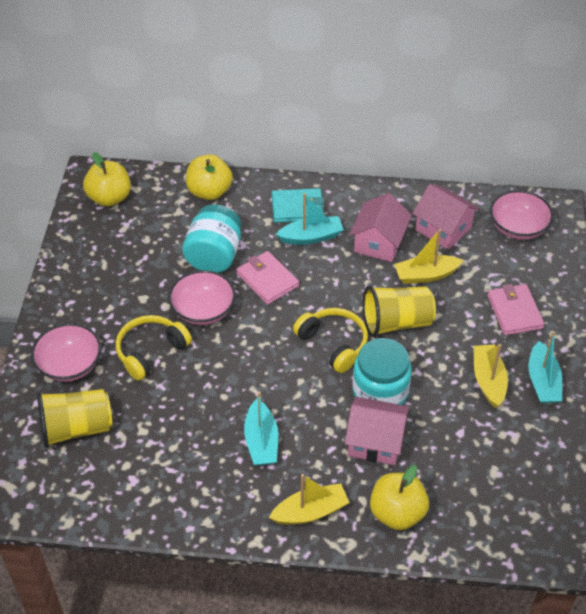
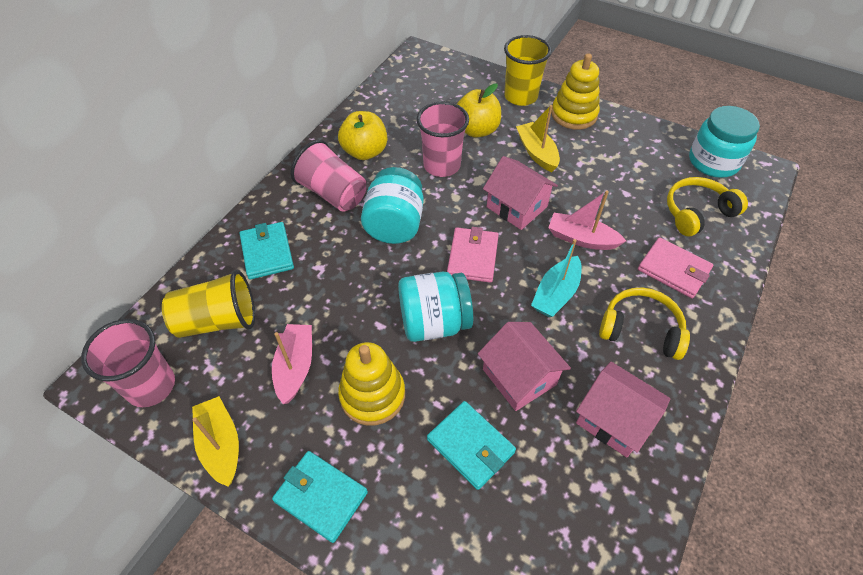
pink boat: none = 0 -> [272,324,312,404] [548,191,626,250] = 2
pink bowl: [31,323,101,382] [169,270,235,325] [490,190,553,240] = 3 -> none = 0
pink cup: none = 0 -> [81,319,175,407] [291,140,366,212] [417,101,469,177] = 3
turquoise boat: [244,392,278,466] [276,193,344,245] [528,331,562,404] = 3 -> [531,239,582,317] = 1
turquoise jar: [182,204,241,273] [353,338,412,405] = 2 -> [361,167,424,244] [398,272,473,342] [689,106,760,178] = 3
turquoise wallet: [272,188,324,223] = 1 -> [240,222,294,280] [272,451,368,543] [427,401,516,490] = 3
yellow apple: [83,152,131,207] [186,154,233,200] [370,465,429,530] = 3 -> [338,111,387,160] [457,83,501,138] = 2
yellow boat: [269,474,350,525] [394,229,464,284] [474,344,508,408] = 3 -> [192,396,239,487] [516,105,560,172] = 2
yellow stacking toy: none = 0 -> [338,342,405,426] [551,53,600,130] = 2

